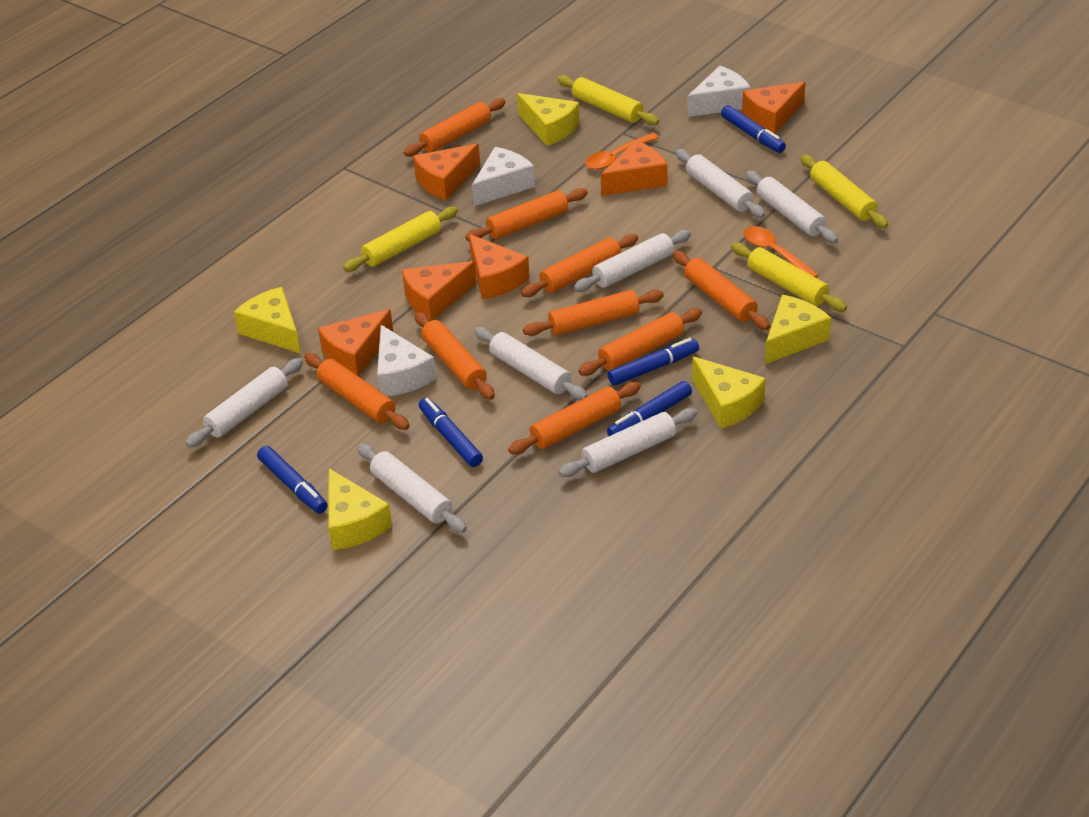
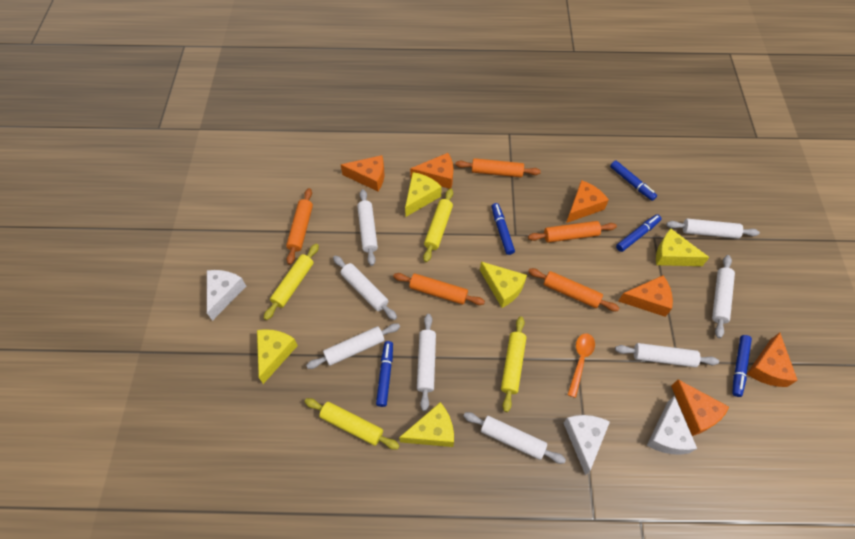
orange rolling pin: [304,353,410,430] [404,98,506,157] [415,312,495,400] [465,188,588,241] [508,382,641,454] [521,234,638,297] [523,290,664,336] [579,308,702,376] [673,251,770,330] = 9 -> [286,188,313,265] [393,273,485,305] [455,158,541,177] [528,221,617,243] [528,268,619,311] = 5
orange spoon: [585,133,659,170] [743,226,819,278] = 2 -> [568,333,595,398] = 1
white rolling pin: [186,358,303,448] [357,443,467,533] [474,327,588,400] [558,408,697,477] [574,230,691,292] [676,149,765,218] [746,171,838,243] = 7 -> [306,323,400,369] [333,255,397,320] [357,189,378,266] [417,314,436,411] [463,412,566,464] [615,343,719,367] [666,219,760,239] [712,255,735,338] = 8

